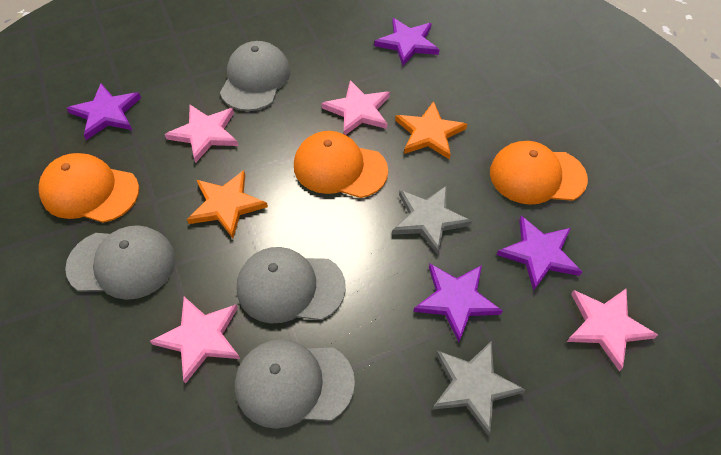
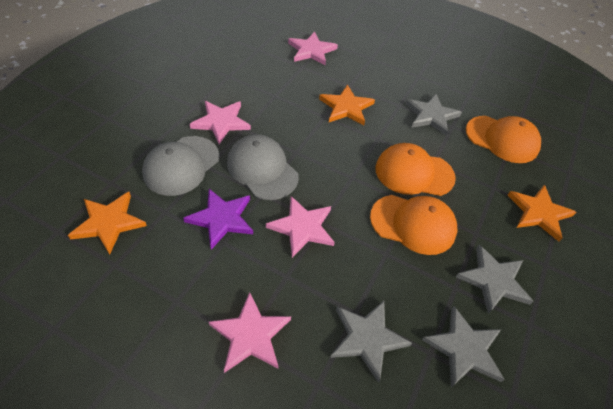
grey cap: [65,225,176,300] [220,41,290,111] [235,340,355,429] [237,247,346,323] = 4 -> [142,136,219,196] [227,134,299,200] = 2
grey star: [392,185,472,255] [432,341,526,435] = 2 -> [330,301,412,383] [405,94,462,136] [422,306,505,387] [456,245,534,314] = 4
orange star: [187,170,268,238] [395,101,467,160] = 2 -> [68,192,147,254] [319,84,375,125] [508,185,576,242] = 3
purple star: [67,83,141,140] [374,18,439,66] [414,264,503,342] [497,216,582,291] = 4 -> [183,189,253,250] = 1

